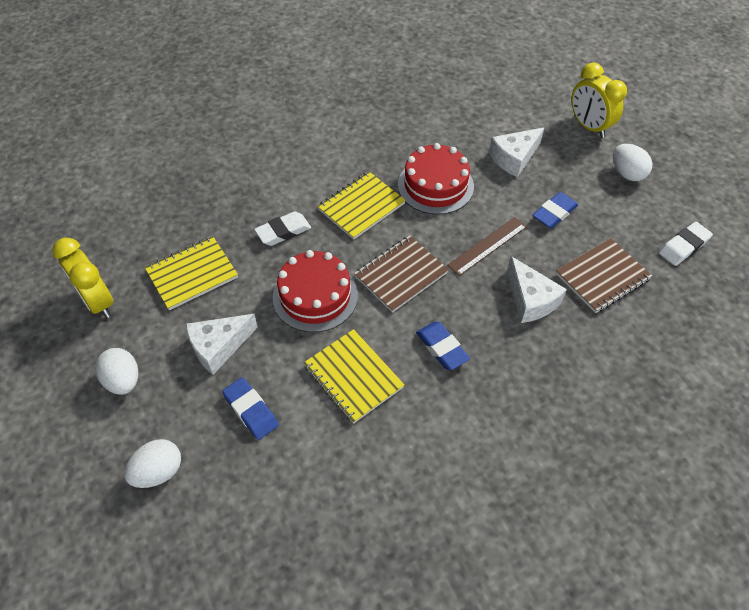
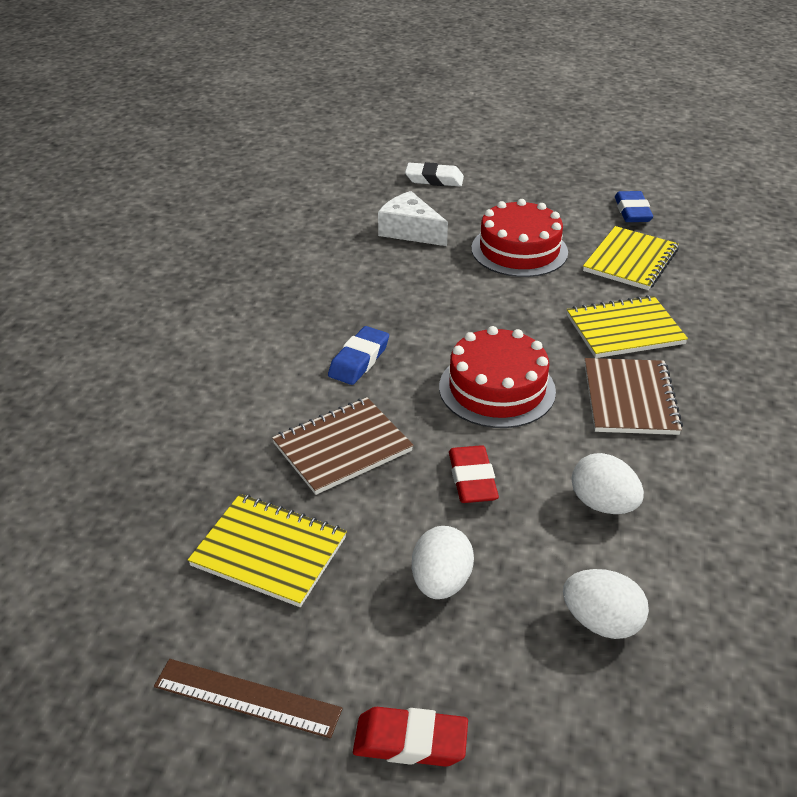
blue eraser: [222,378,279,440] [416,322,470,370] [533,192,578,228] = 3 -> [328,326,389,385] [615,191,653,222] = 2
red eraser: none = 0 -> [353,707,468,767] [449,445,499,503] = 2
white cheese: [186,314,258,375] [489,127,544,178] [507,256,567,323] = 3 -> [378,191,448,246] = 1
white eraser: [254,211,311,246] [659,222,713,266] = 2 -> [405,162,464,186] = 1
yellow clock: [52,238,114,318] [571,62,627,138] = 2 -> none = 0

